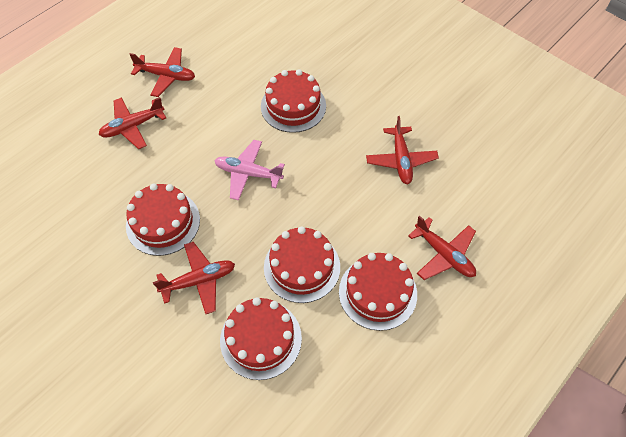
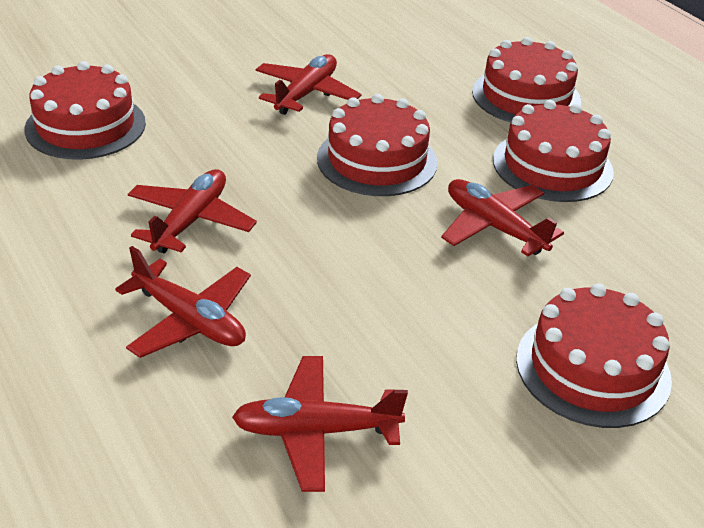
pink plane: [215,140,285,200] = 1 -> none = 0

